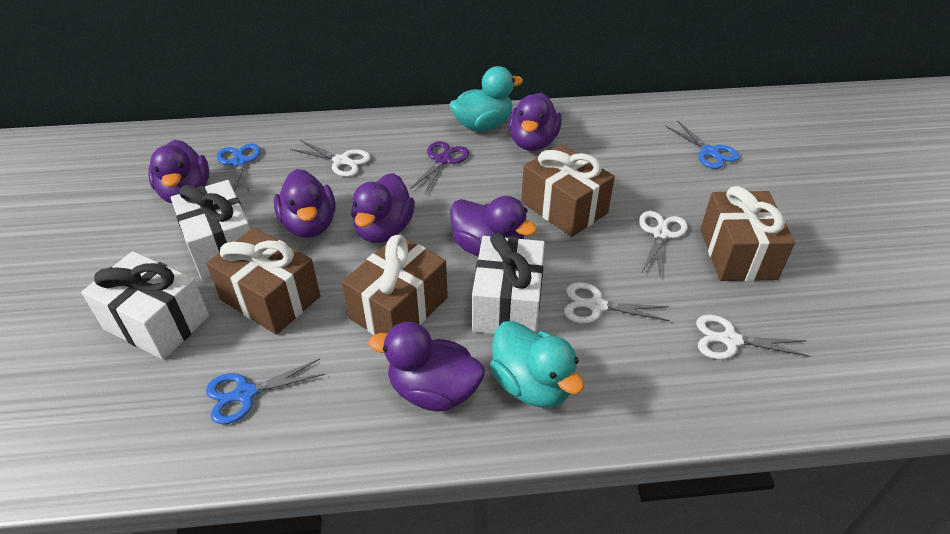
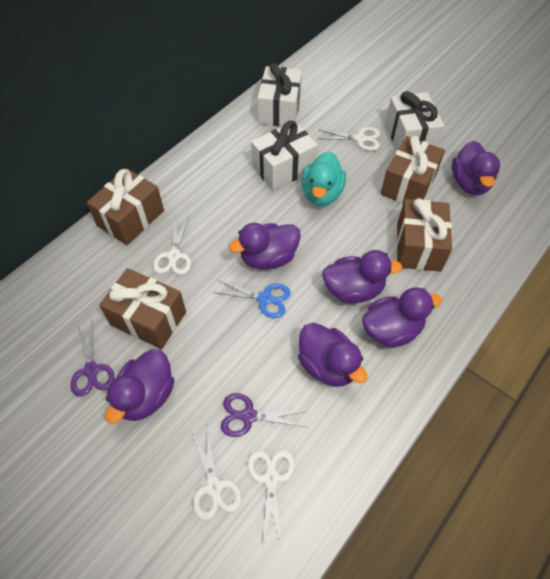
blue scissors: [206,359,325,424] [217,143,261,193] [666,120,740,169] = 3 -> [213,280,291,318] = 1
purple scissors: [410,141,469,194] = 1 -> [70,321,115,397] [221,393,307,437] = 2
turquoise duck: [450,66,523,132] [490,321,584,408] = 2 -> [302,151,346,206] = 1

